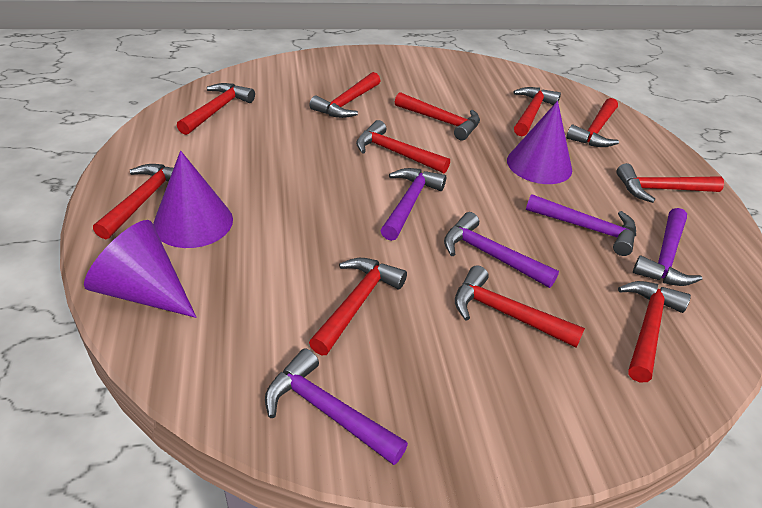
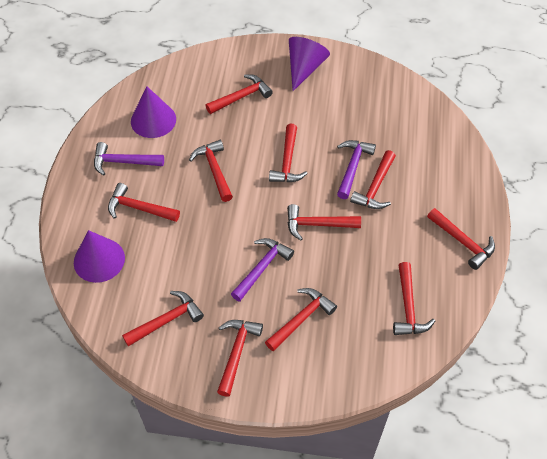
purple hammer: [265,348,408,465] [381,168,446,241] [444,212,559,288] [526,194,636,256] [633,208,702,286] = 5 -> [94,142,164,176] [231,238,294,302] [337,140,376,199] = 3

